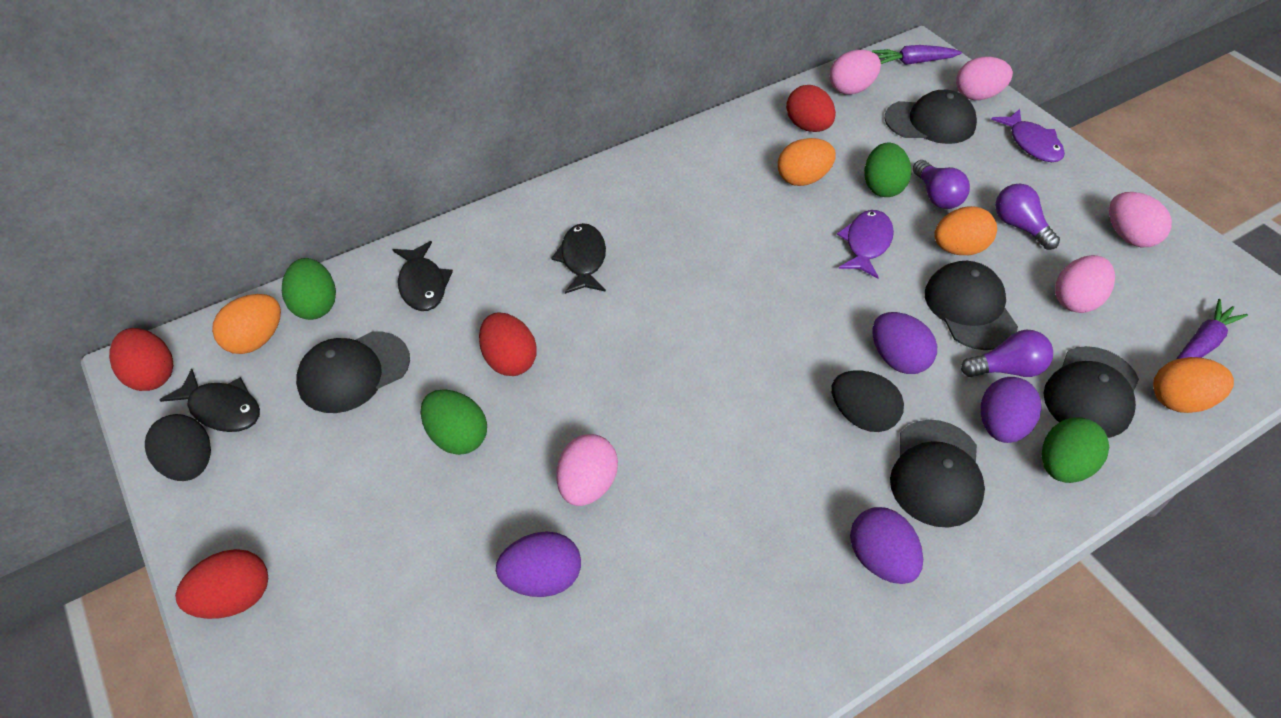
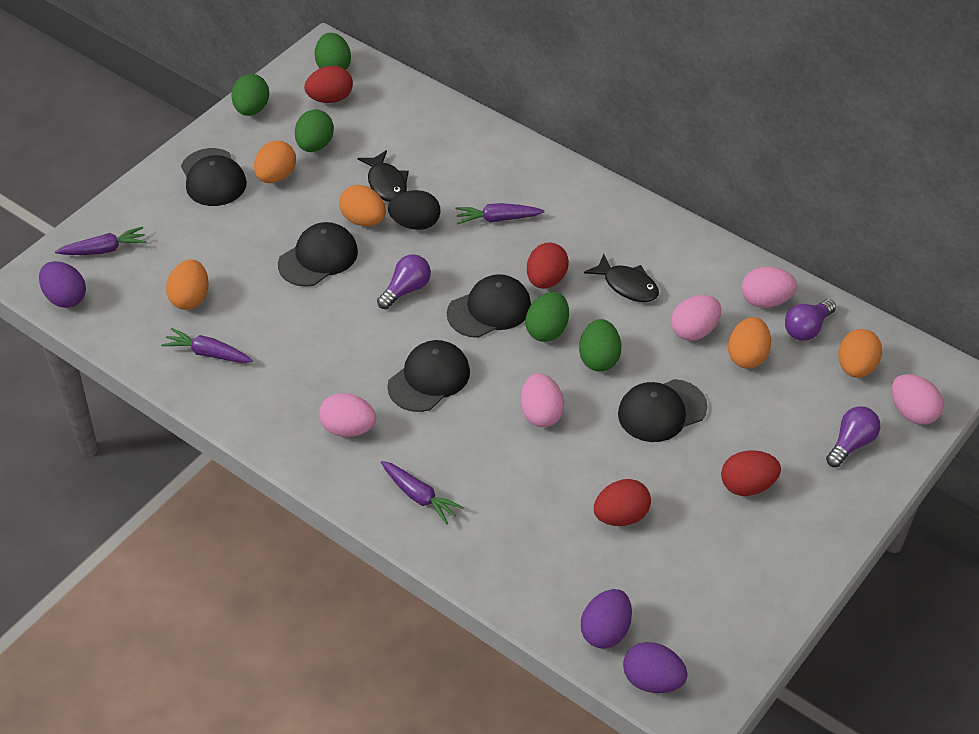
black egg: [145,414,211,481] [832,371,904,432] = 2 -> [388,190,440,230] = 1
black fish: [160,369,260,432] [392,241,453,311] [551,223,606,294] = 3 -> [358,150,409,202] [584,254,659,302] = 2
green egg: [282,258,336,320] [421,389,487,455] [864,143,911,197] [1042,417,1109,483] = 4 -> [232,74,269,116] [295,109,334,152] [315,33,351,70] [525,292,569,342] [579,319,621,372] = 5
orange egg: [212,294,281,354] [778,138,836,186] [934,206,997,255] [1153,357,1234,413] = 4 -> [166,259,209,310] [254,140,296,183] [339,185,386,226] [728,317,771,369] [838,329,882,378] = 5
purple carrot: [872,45,962,65] [1177,299,1248,359] = 2 -> [55,226,147,255] [161,328,253,363] [381,461,464,525] [456,203,544,224] = 4
purple egg: [496,531,581,597] [850,507,923,584] [873,312,937,374] [981,377,1041,443] = 4 -> [39,261,86,308] [581,589,632,649] [623,642,688,693] = 3
purple fish: [837,210,894,279] [991,109,1065,162] = 2 -> none = 0

